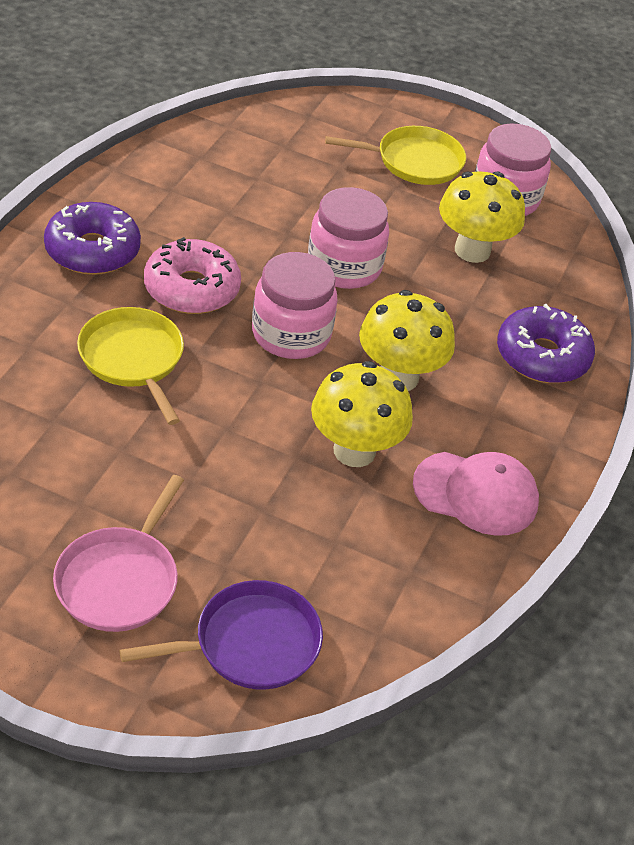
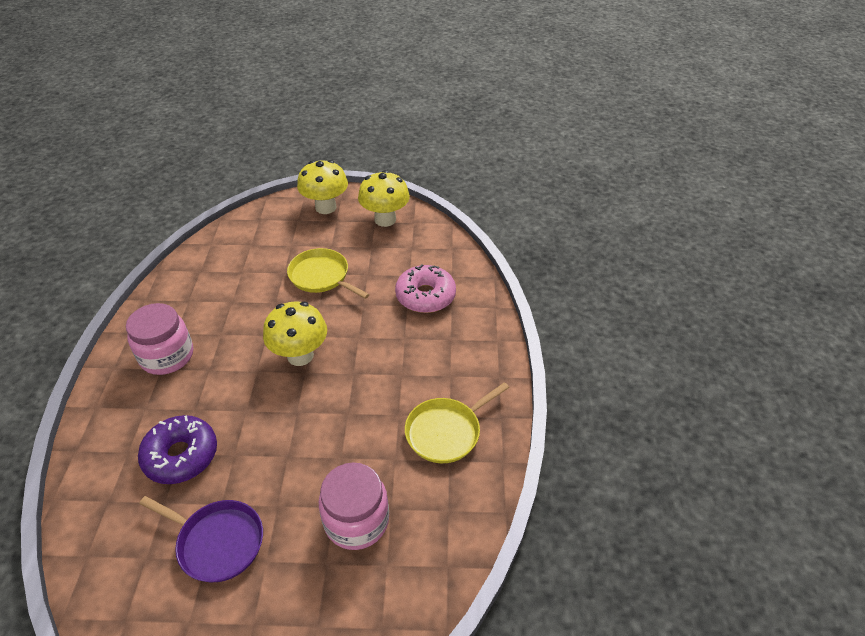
pink cap: [413,452,539,536] = 1 -> none = 0
pink jar: [252,252,338,359] [308,187,389,289] [475,123,551,216] = 3 -> [126,303,193,375] [319,463,389,550] = 2
pink pan: [53,475,184,632] = 1 -> none = 0
purple donut: [44,202,141,275] [497,304,595,383] = 2 -> [138,415,217,484] = 1

